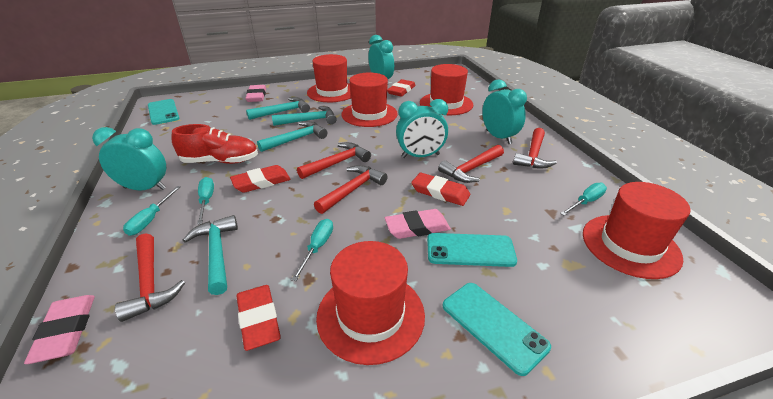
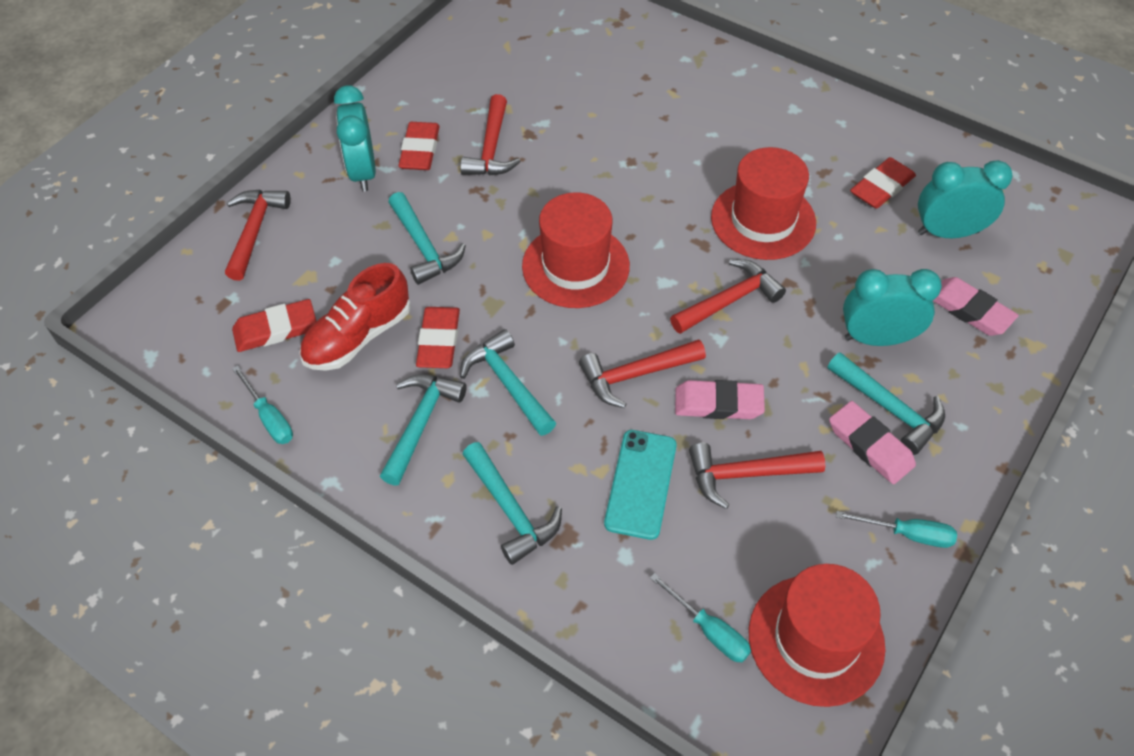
red hat: [307,54,351,102] [316,241,425,365] [341,73,398,127] [420,64,473,115] [583,182,691,279] = 5 -> [522,192,630,308] [711,147,816,260] [749,564,885,707] = 3
turquoise clock: [92,127,166,190] [368,35,394,84] [396,99,448,158] [482,79,527,144] = 4 -> [334,85,376,192] [843,269,942,346] [918,160,1013,238] = 3
turquoise hammer: [183,215,238,295] [246,97,310,120] [257,121,328,152] [272,106,337,126] = 4 -> [380,374,467,486] [388,192,466,285] [460,329,556,436] [462,442,562,565] [827,352,945,455] = 5
turquoise phone: [148,99,180,125] [427,233,517,267] [443,283,551,376] = 3 -> [604,430,677,540] = 1
turquoise screwdriver: [123,186,181,236] [197,177,214,225] [291,219,333,281] [560,183,607,216] = 4 -> [232,366,293,444] [650,573,751,662] [836,511,957,548] = 3

